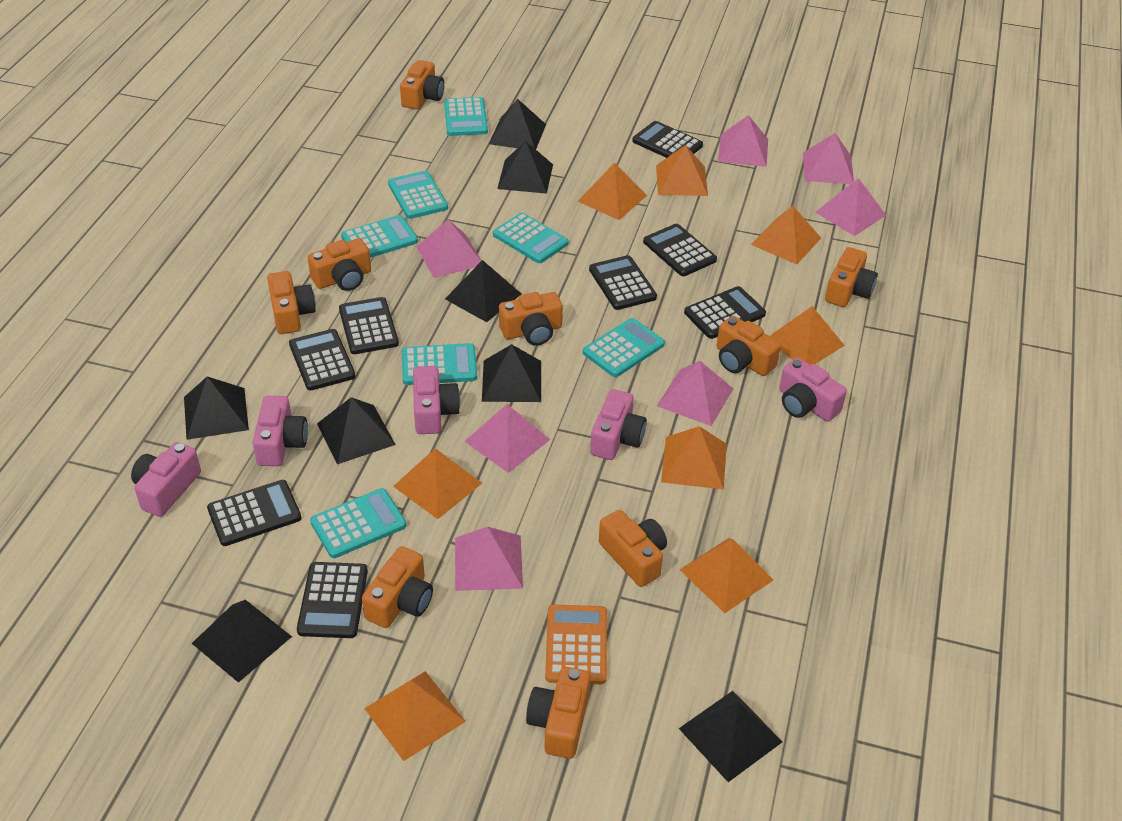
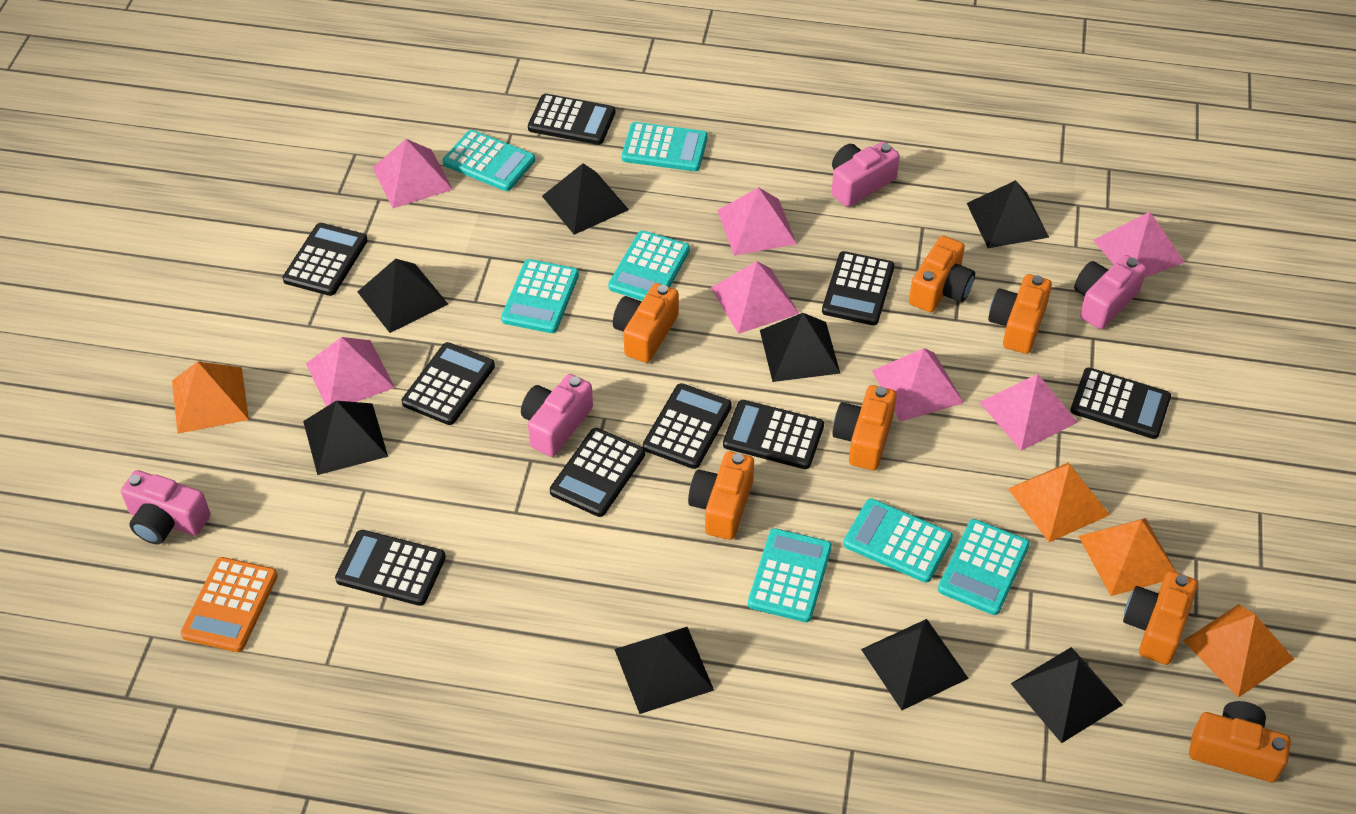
black calculator: [207,480,301,546] [289,329,356,391] [297,562,368,638] [339,297,399,354] [589,255,657,310] [632,121,703,158] [643,224,717,276] [684,286,766,339] = 8 -> [283,223,368,296] [335,530,446,606] [402,342,495,425] [528,94,616,145] [550,428,645,517] [643,383,732,469] [723,400,824,469] [822,251,894,325] [1070,368,1171,439] = 9
orange camera: [267,271,316,334] [307,238,371,291] [362,546,433,628] [400,60,444,109] [499,292,563,346] [526,667,590,759] [599,510,667,587] [716,316,781,376] [825,247,878,307] = 9 -> [613,283,679,363] [688,451,754,540] [832,385,897,470] [909,236,975,312] [988,274,1052,354] [1123,571,1198,665] [1189,701,1291,782] = 7
orange pyramid: [364,671,466,761] [393,448,482,519] [578,163,647,220] [656,145,708,196] [661,426,727,490] [680,538,773,613] [751,205,821,265] [770,306,845,365] = 8 -> [172,361,249,434] [1008,463,1110,542] [1078,518,1176,596] [1183,604,1294,698] = 4
pink camera: [131,442,201,517] [252,396,308,466] [413,366,460,434] [590,389,647,460] [779,358,847,422] = 5 -> [121,470,210,545] [521,374,593,457] [832,141,900,207] [1074,255,1147,329] = 4

